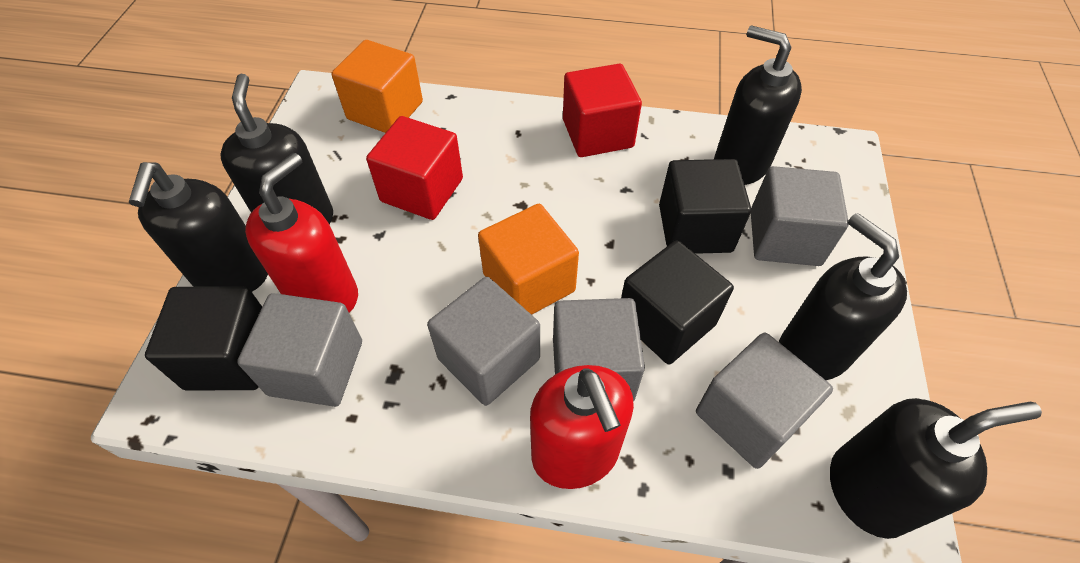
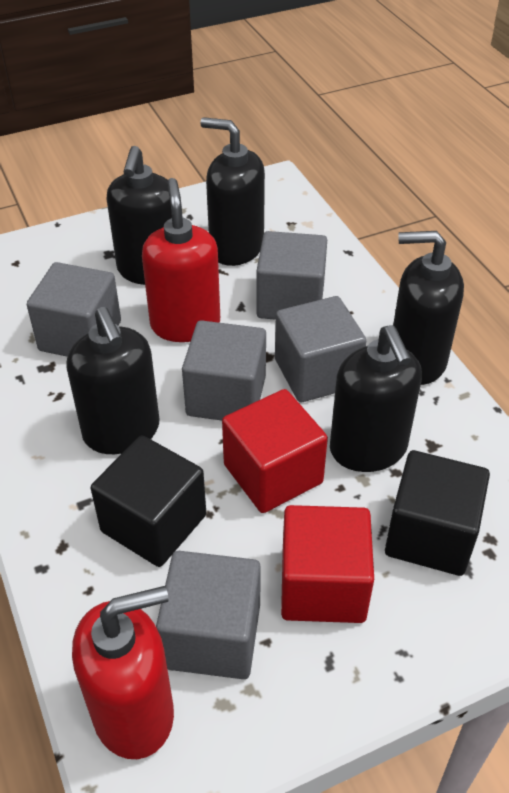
black cube: [145,286,262,391] [621,240,734,364] [659,159,751,254] = 3 -> [91,435,206,567] [385,450,490,576] = 2
orange cube: [332,40,423,133] [478,204,579,315] = 2 -> none = 0

